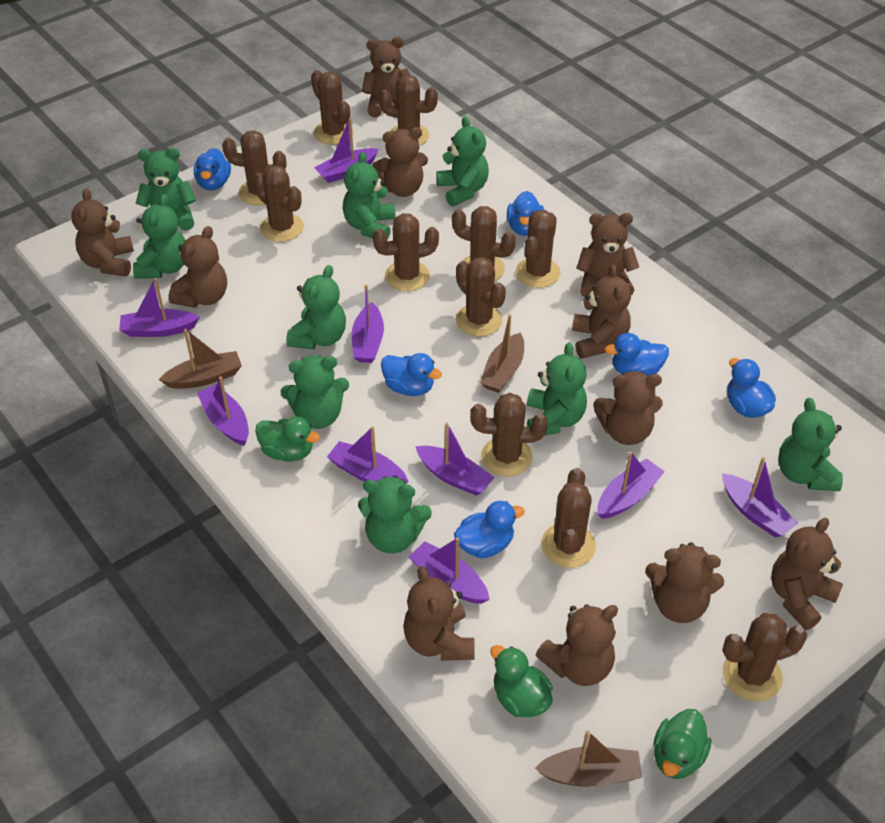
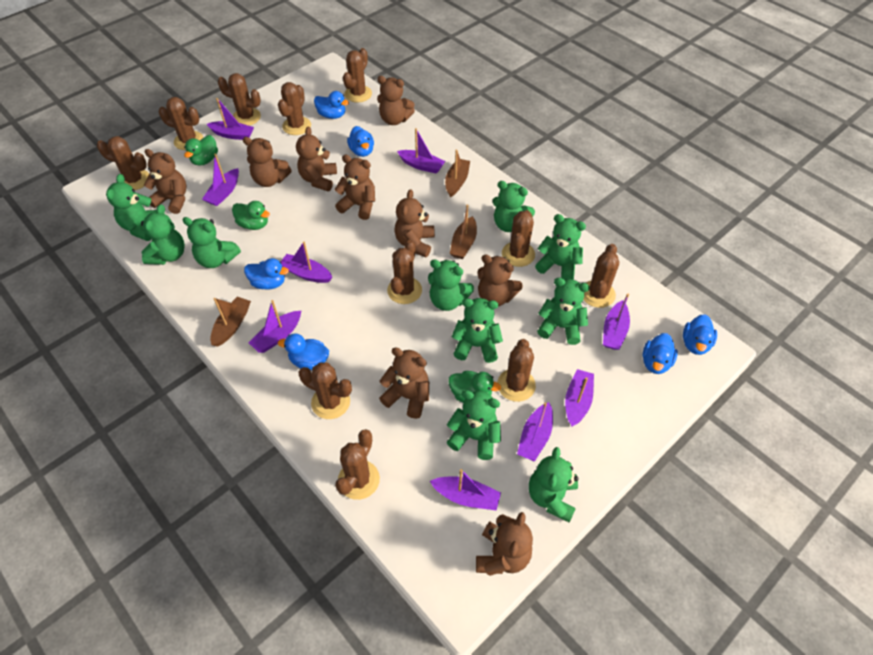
brown teddy bear: [71,189,134,277] [168,226,227,308] [362,37,410,118] [372,127,428,197] [403,566,475,661] [536,604,618,686] [572,264,631,359] [576,213,639,298] [594,371,663,445] [645,542,724,623] [771,518,843,630] = 11 -> [144,149,187,214] [243,137,292,187] [296,127,337,191] [335,154,375,220] [377,76,415,125] [379,347,429,419] [394,189,435,257] [476,512,533,576] [478,254,523,306] = 9
green teddy bear: [133,194,185,279] [136,148,196,231] [280,355,349,429] [286,265,346,349] [343,152,396,240] [358,475,432,553] [436,116,489,207] [527,342,587,435] [778,398,843,491] = 9 -> [106,174,157,241] [141,204,185,265] [183,217,241,268] [428,259,474,311] [447,390,501,460] [452,298,503,363] [493,181,535,232] [529,447,579,523] [535,214,586,280] [537,278,590,345] = 10

